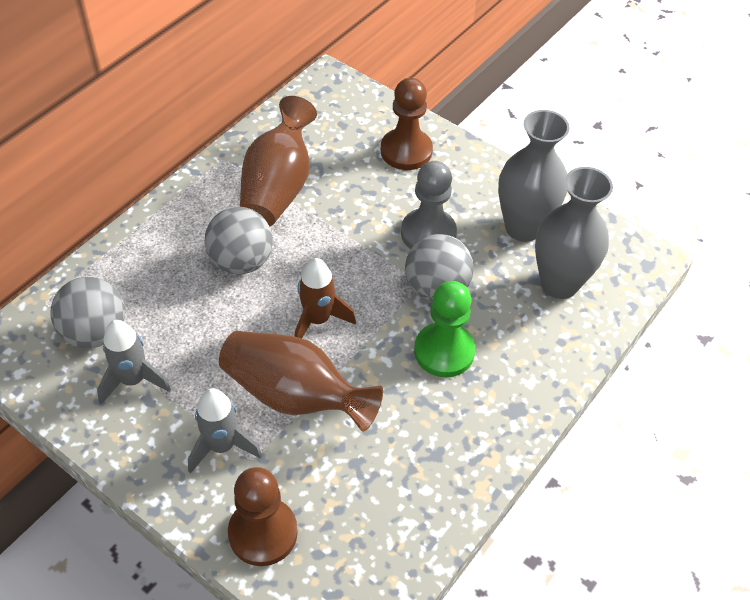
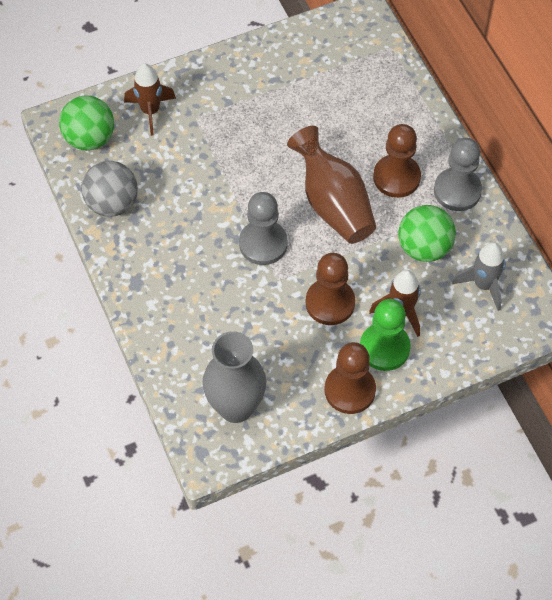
brown pawn: [228,467,298,566] [381,78,433,170] = 2 -> [306,253,355,325] [325,342,376,414] [373,124,421,198] = 3
brown rocket: [295,258,356,338] = 1 -> [124,64,176,136] [369,270,421,337] = 2
brown vase: [219,331,383,432] [240,96,317,227] = 2 -> [287,126,376,244] = 1
green ball: none = 0 -> [59,95,114,151] [398,205,456,262] = 2
grey ball: [51,277,125,348] [204,207,273,274] [405,234,474,302] = 3 -> [81,161,138,217] = 1
grey pawn: [401,161,457,249] = 1 -> [239,192,288,265] [434,138,482,211] = 2
grey rocket: [97,320,171,405] [188,388,262,474] = 2 -> [452,242,506,311] = 1
grey vase: [498,110,570,242] [535,167,613,299] = 2 -> [202,331,267,423] = 1

